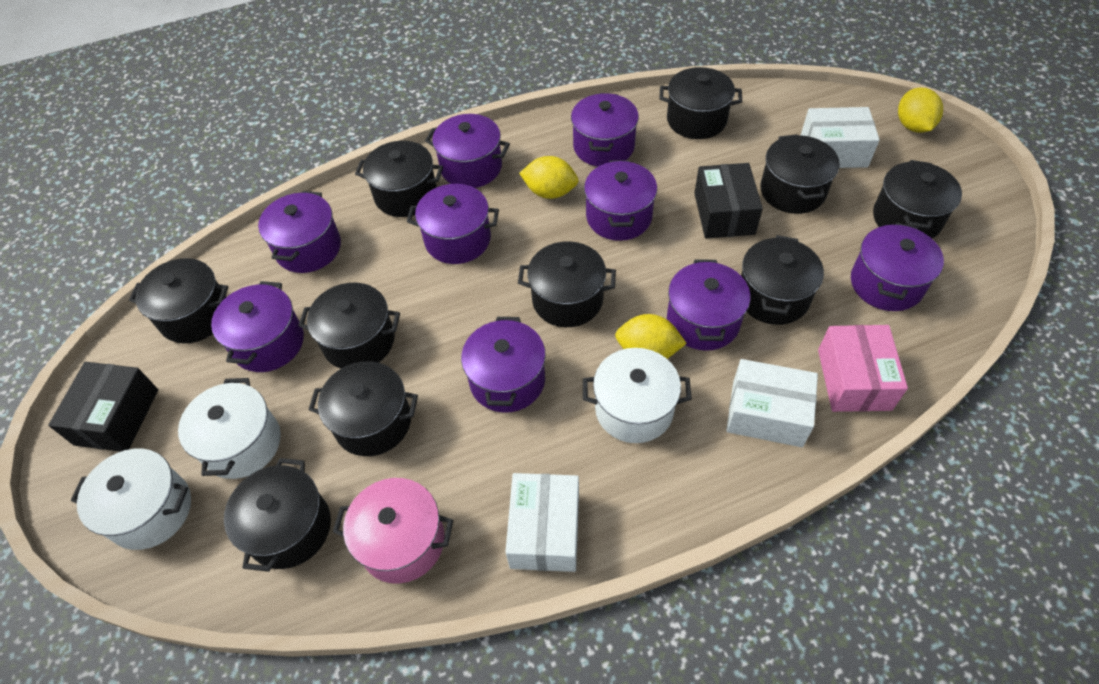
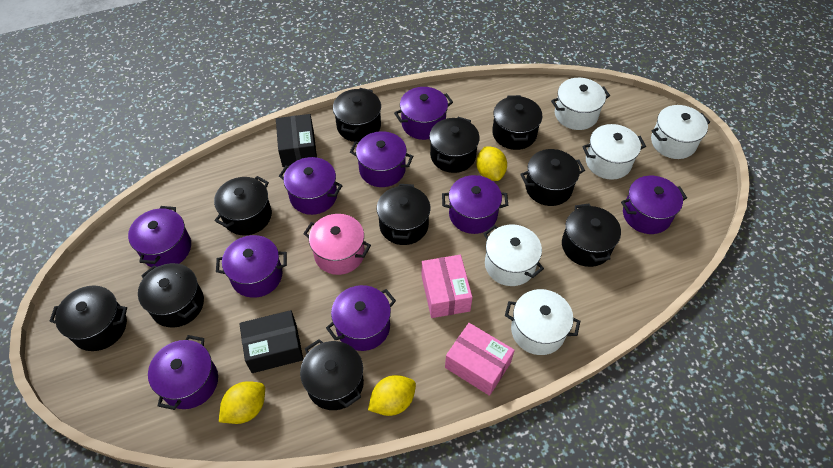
pink box: [818,325,908,412] = 1 -> [422,255,472,318] [445,323,515,396] = 2
white box: [505,473,579,572] [726,359,818,447] [801,107,880,168] = 3 -> none = 0
white pot: [71,449,191,550] [178,378,281,479] [583,348,692,443] = 3 -> [483,224,544,286] [505,289,580,355] [551,78,610,130] [582,124,646,180] [651,105,710,159] = 5

